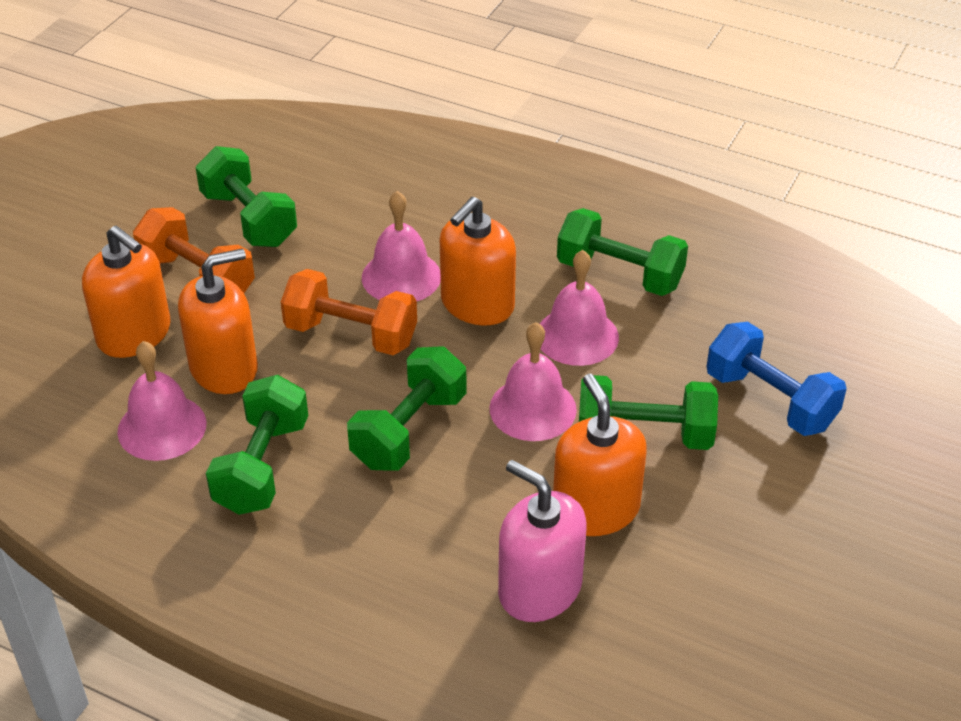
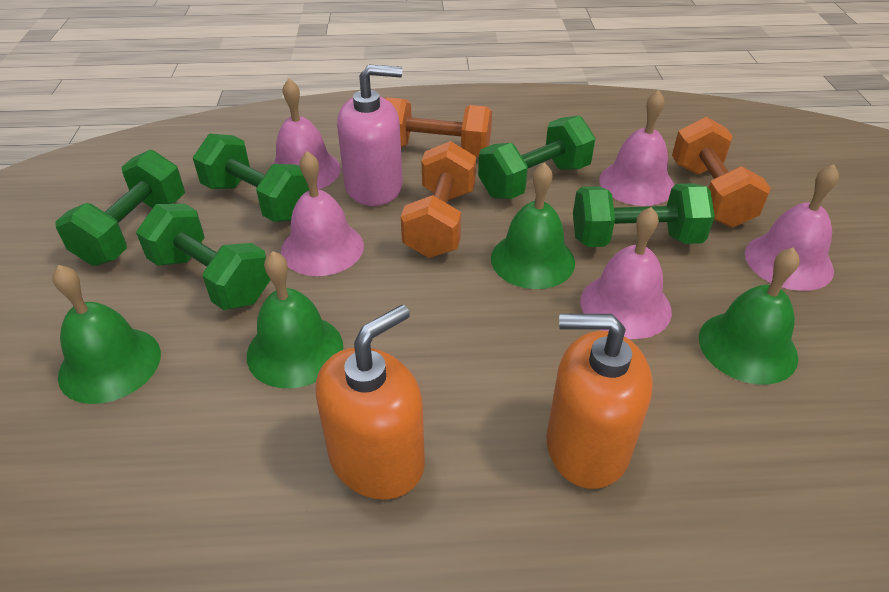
blue dumbbell: [706,322,847,436] = 1 -> none = 0
green bell: none = 0 -> [52,265,161,404] [247,251,343,388] [491,163,575,289] [699,247,799,385] = 4
orange dumbbell: [133,207,255,293] [281,269,417,355] = 2 -> [385,97,492,156] [401,141,476,258] [672,117,771,228] = 3
orange soap dispenser: [82,226,171,358] [178,248,258,394] [440,197,516,325] [553,374,647,536] = 4 -> [316,305,425,500] [546,314,653,489] = 2
pink bell: [117,341,207,461] [362,191,441,301] [489,322,577,441] [540,250,619,366] = 4 -> [271,79,341,190] [281,151,364,276] [580,207,672,339] [599,90,674,206] [745,164,839,291] = 5

